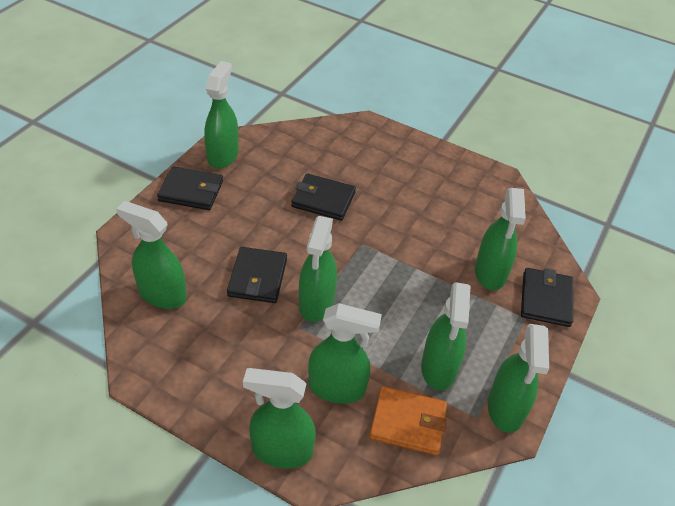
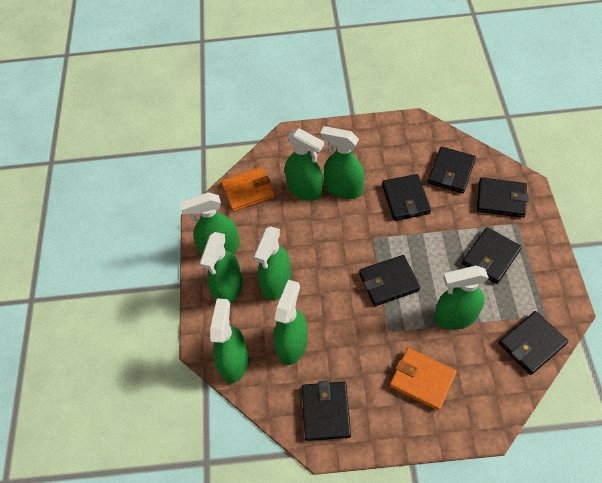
black wallet: [157,166,223,210] [227,247,287,303] [291,174,356,221] [521,268,573,327] = 4 -> [302,381,351,441] [359,255,420,306] [382,174,431,221] [428,147,476,193] [462,227,522,284] [477,177,529,218] [499,311,568,375] = 7
orange wallet: [369,386,447,455] = 1 -> [221,167,275,212] [390,348,457,411] = 2

